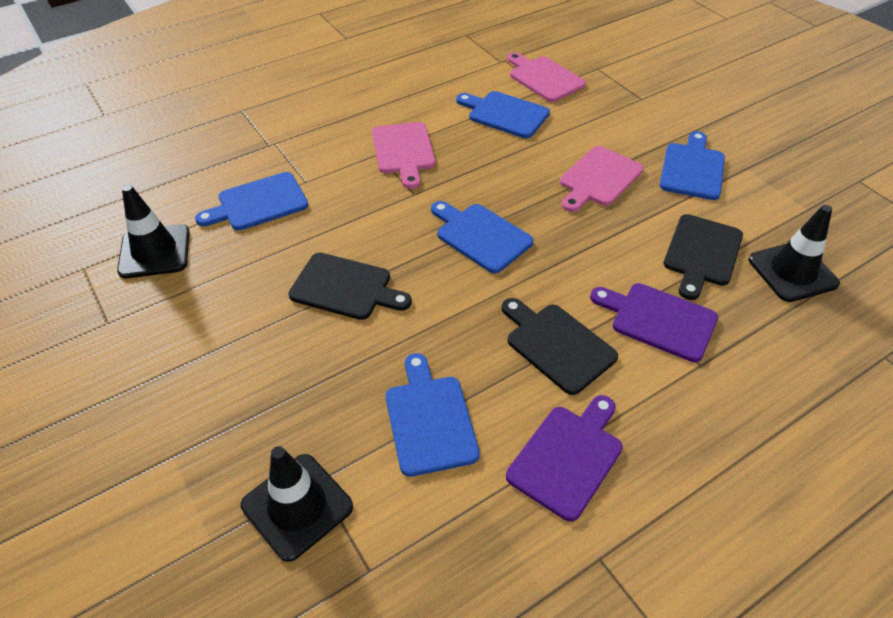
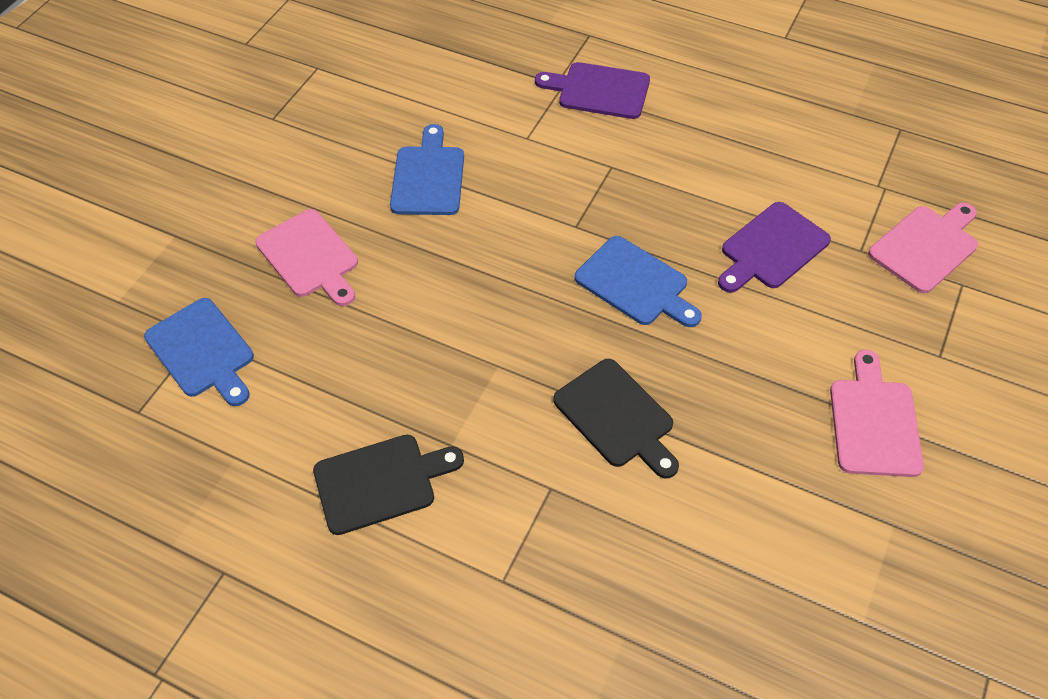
black cutting board: [288,253,412,320] [501,298,618,395] [663,214,743,300] = 3 -> [313,435,464,535] [553,359,679,479] = 2
black traffic cone: [117,185,190,278] [241,446,353,562] [749,205,840,302] = 3 -> none = 0
blue cutting board: [195,172,308,230] [386,353,480,477] [431,201,534,273] [456,91,550,138] [660,131,725,200] = 5 -> [144,298,254,406] [390,124,464,215] [575,236,702,327] = 3

